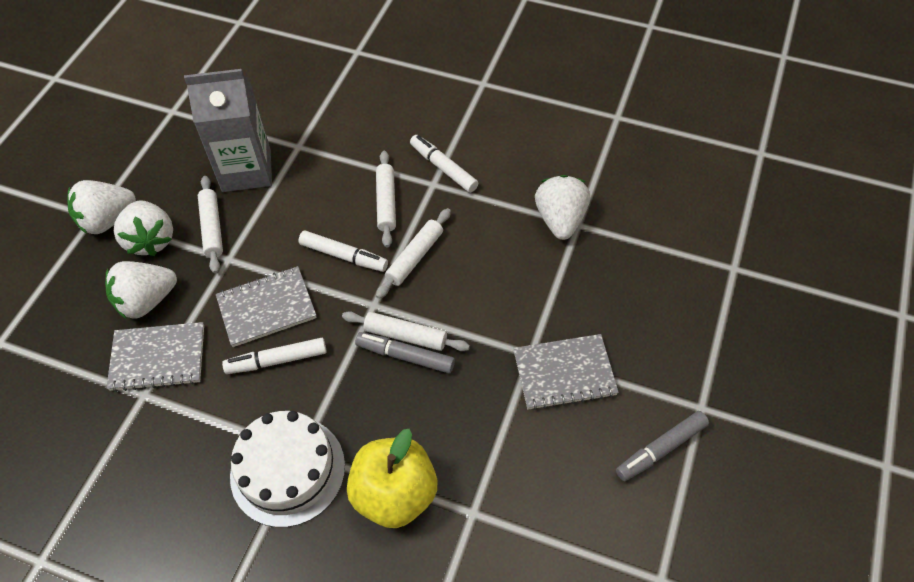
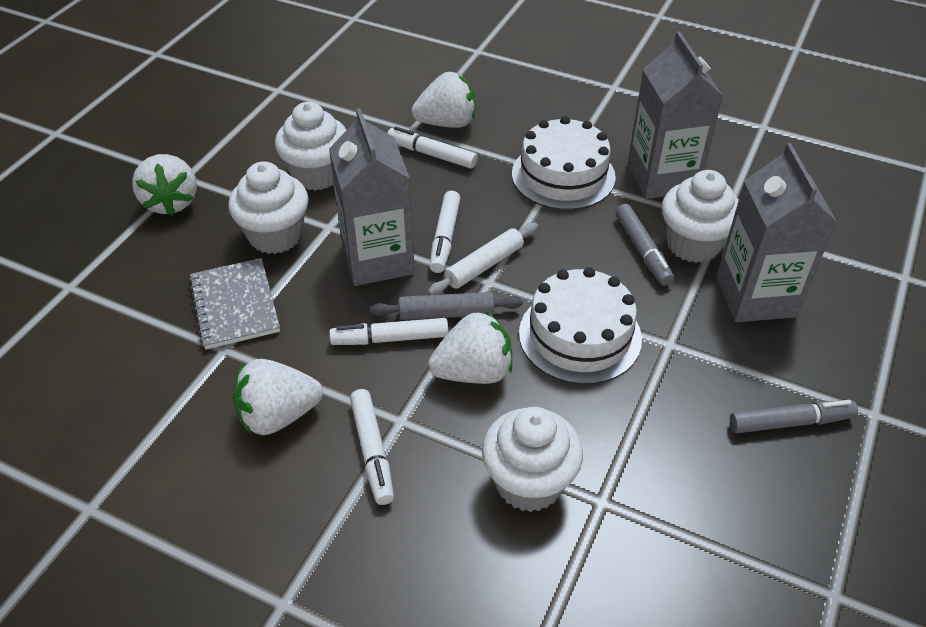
grey carton: [184,69,272,192] = 1 -> [329,108,415,286] [627,31,723,199] [717,143,837,322] = 3
grey notebook: [106,322,204,392] [216,266,317,347] [513,334,619,410] = 3 -> [189,258,280,349] = 1
grey rolling pin: none = 0 -> [370,292,523,320] = 1
white cake: [230,411,345,527] = 1 -> [512,116,616,210] [519,267,642,384] = 2
white cupcake: none = 0 -> [228,161,309,254] [275,102,346,191] [482,407,583,512] [662,170,739,263] = 4
white marker: [222,338,327,374] [298,230,388,272] [410,135,478,193] = 3 -> [329,318,449,345] [350,389,394,505] [387,126,478,169] [430,191,460,273] = 4
white rolling pin: [198,176,223,273] [342,311,470,351] [376,151,396,248] [376,208,451,299] = 4 -> [428,223,538,295] = 1
yellow apple: [347,429,437,528] = 1 -> none = 0

